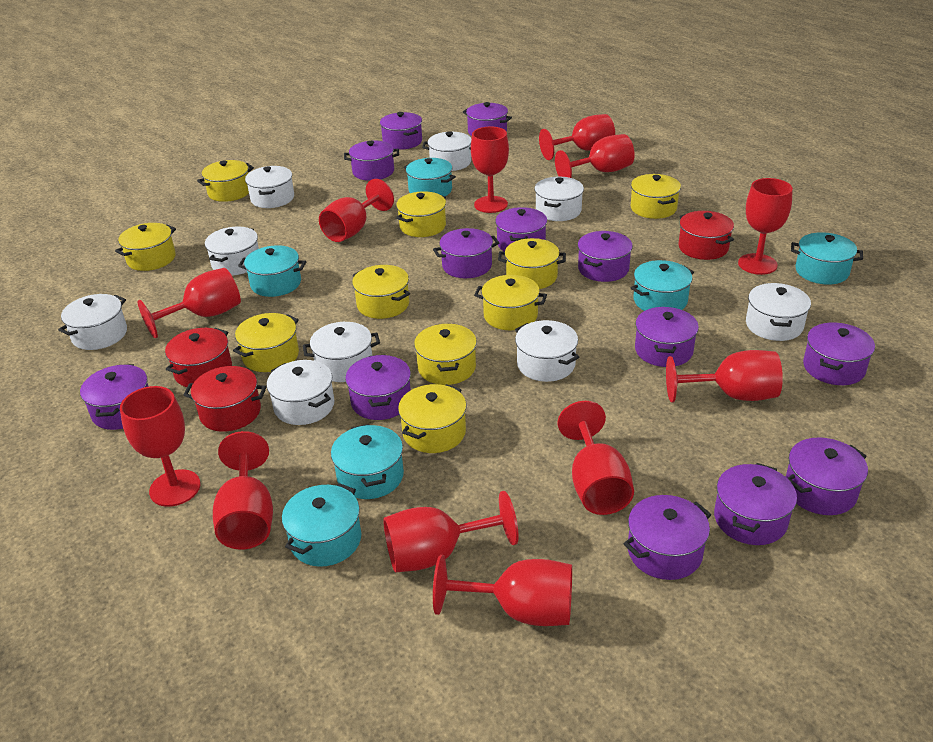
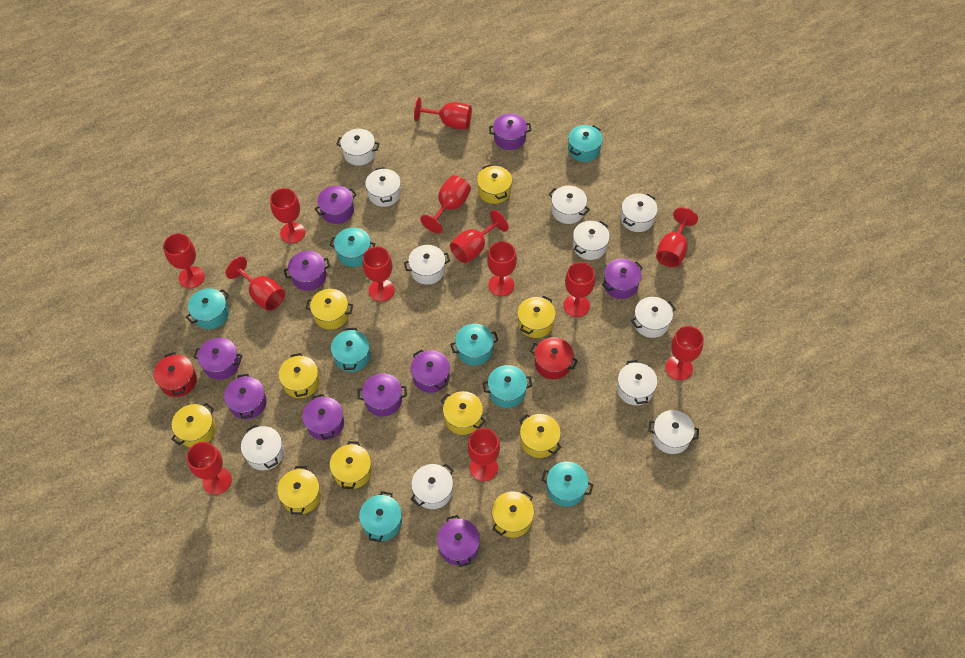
purple pot: [80,364,149,430] [344,141,399,181] [345,354,411,420] [380,112,422,150] [433,228,499,278] [463,102,512,136] [495,207,547,252] [578,231,633,282] [624,495,711,580] [635,307,699,367] [714,463,797,545] [786,437,868,515] [803,323,875,385] = 13 -> [193,338,242,380] [224,374,267,420] [284,251,330,291] [303,394,344,440] [315,186,357,224] [358,373,407,416] [411,349,450,393] [437,515,480,567] [489,113,532,150] [602,259,643,299] = 10
red goblet: [120,386,200,507] [138,268,241,338] [213,431,273,549] [319,179,394,242] [383,491,519,573] [433,555,572,626] [471,126,509,213] [539,114,615,160] [555,134,635,178] [558,401,634,515] [666,350,783,402] [738,178,793,275] = 12 -> [163,233,205,288] [187,442,232,495] [226,257,285,311] [270,188,305,243] [362,247,395,302] [414,97,472,129] [420,175,471,233] [450,210,509,263] [467,428,500,481] [487,241,517,296] [563,262,595,317] [656,208,698,267] [665,326,704,380] = 13
red pot: [165,328,232,387] [184,366,267,432] [679,211,734,260] = 3 -> [154,352,197,397] [530,337,578,380] = 2
turquoise pot: [238,245,306,297] [282,483,361,567] [331,424,404,499] [404,158,456,196] [631,260,694,311] [791,232,863,285] = 6 -> [186,288,229,329] [330,228,376,267] [331,328,370,372] [359,491,402,542] [450,324,498,365] [483,365,532,408] [541,462,594,507] [568,125,603,162] = 8
white pot: [58,294,127,350] [205,227,259,275] [245,166,294,208] [267,360,334,425] [303,322,380,382] [422,131,471,171] [515,320,579,382] [535,177,584,221] [746,283,811,341] = 9 -> [241,424,284,470] [336,129,380,166] [365,167,401,207] [404,245,450,285] [411,464,454,509] [549,186,590,224] [573,221,610,260] [617,360,658,405] [621,193,658,232] [631,297,676,338] [648,410,699,454] = 11

